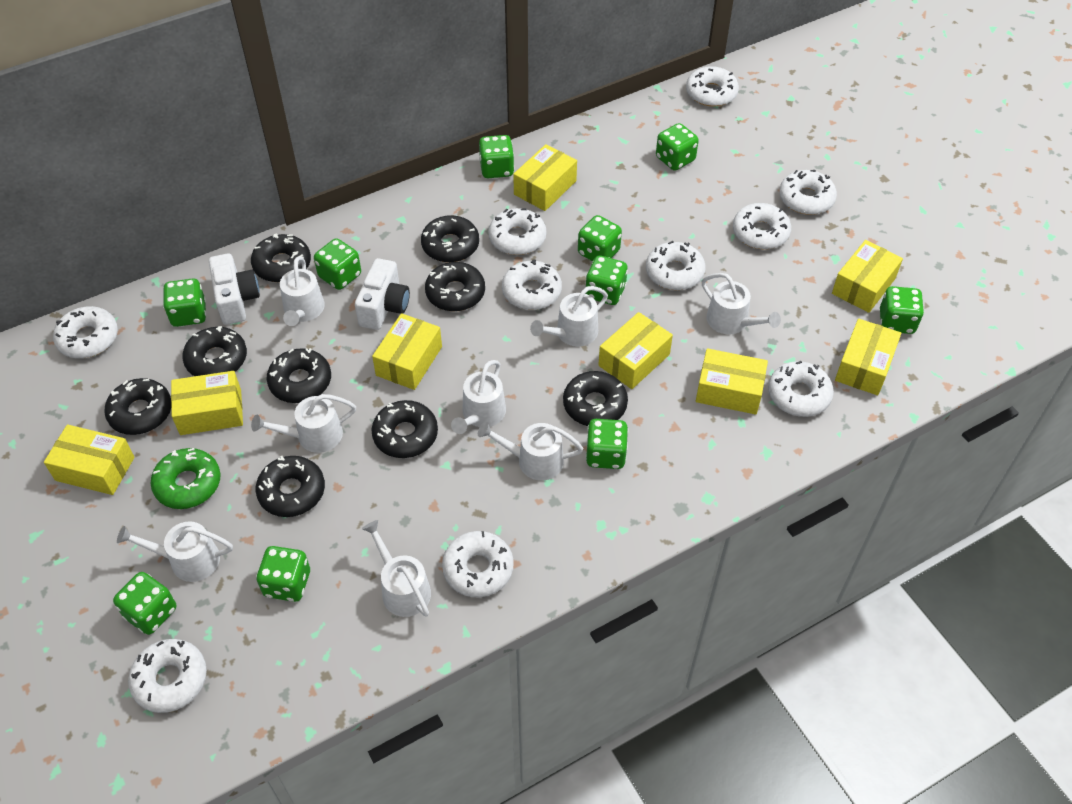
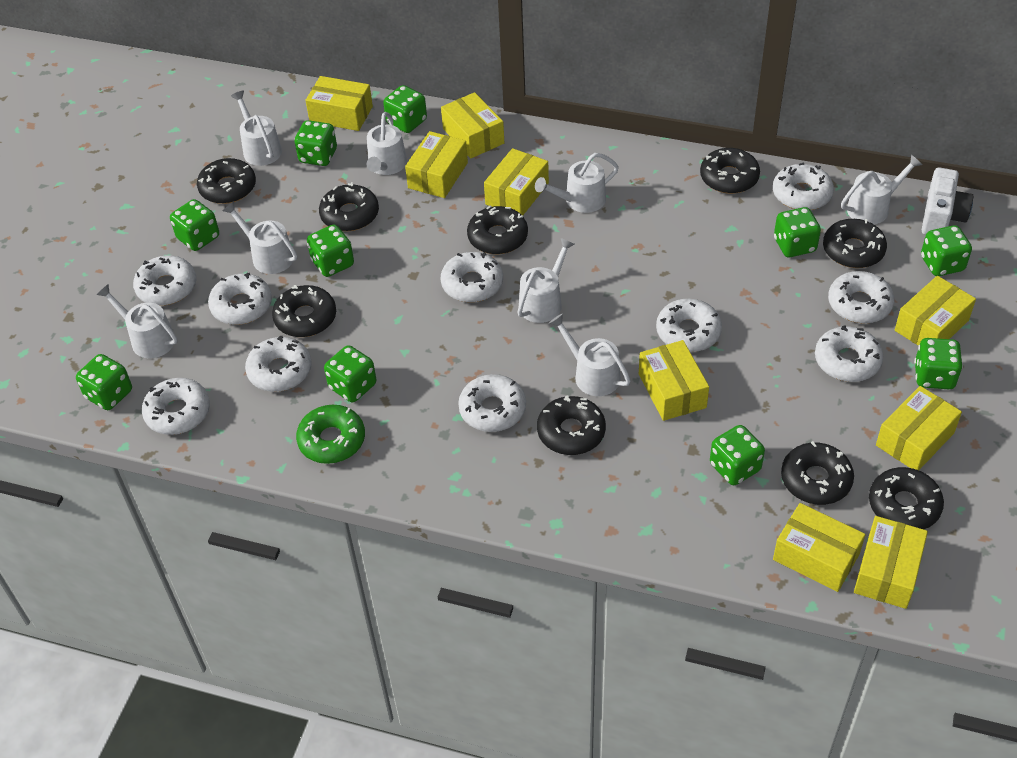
white camera: [209,253,260,325] [355,258,410,330] = 2 -> [922,167,973,235] = 1
yellow box: [44,425,135,495] [171,371,243,435] [372,313,442,390] [513,144,577,211] [598,312,673,389] [696,348,768,415] [832,240,903,313] [835,318,901,395] = 8 -> [305,76,373,131] [405,131,468,198] [441,92,504,158] [484,148,549,215] [639,340,709,421] [773,503,865,592] [854,516,928,609] [876,386,962,470] [895,276,976,346] = 9

